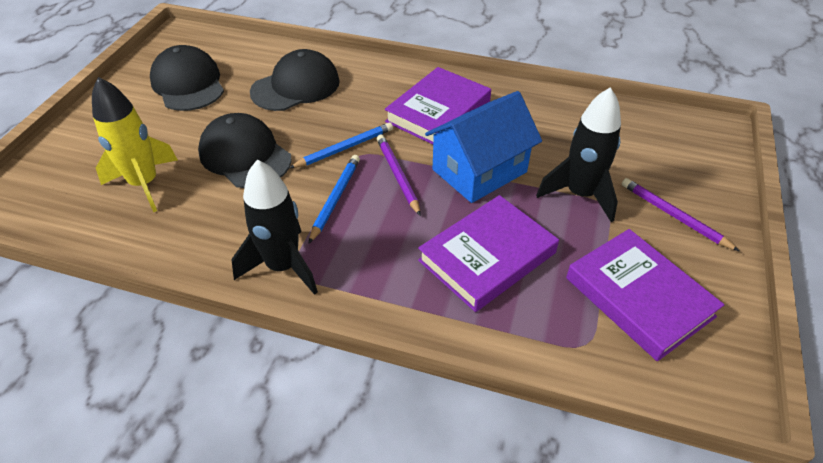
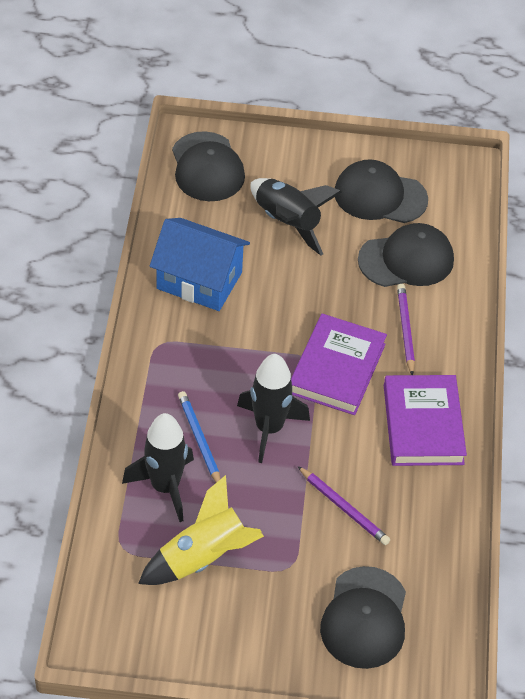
black cap: [150,45,224,111] [198,113,291,188] [250,49,340,111] = 3 -> [172,131,245,201] [320,566,406,669] [335,159,428,223] [358,223,454,287] = 4
black rocket: [231,160,318,295] [536,87,621,222] = 2 -> [122,413,194,522] [237,354,310,463] [250,178,342,256] = 3
blue pencil: [289,122,393,168] [308,155,360,244] = 2 -> [178,391,220,483] = 1
purple book: [385,67,491,144] [418,195,559,312] [566,229,724,361] = 3 -> [291,314,387,415] [384,375,467,466] = 2

